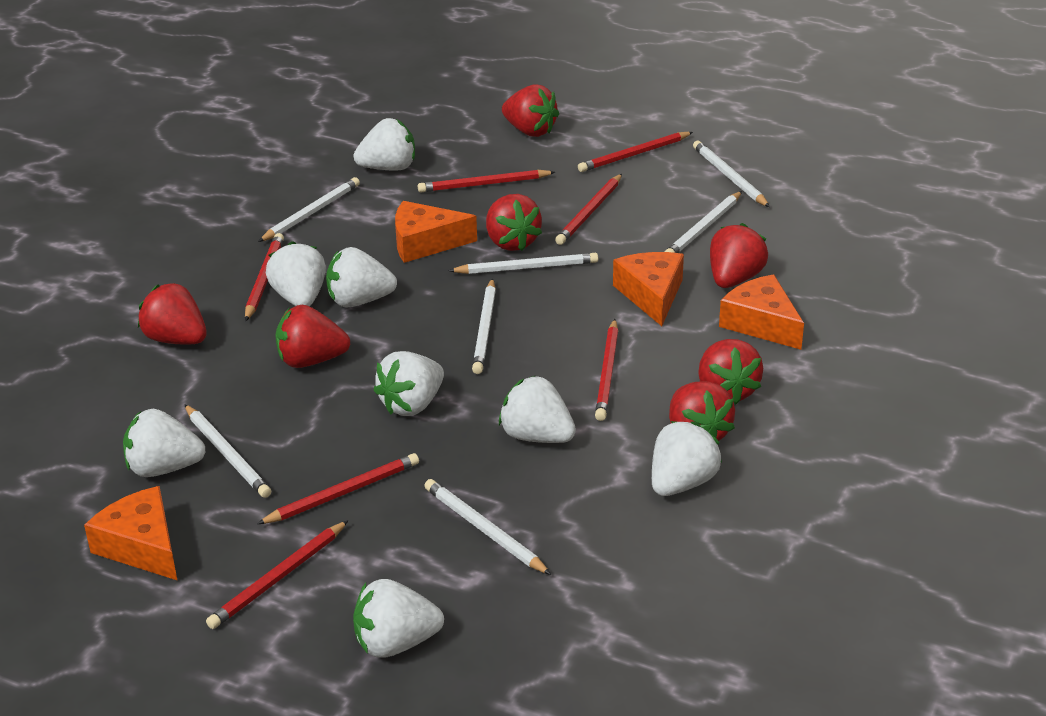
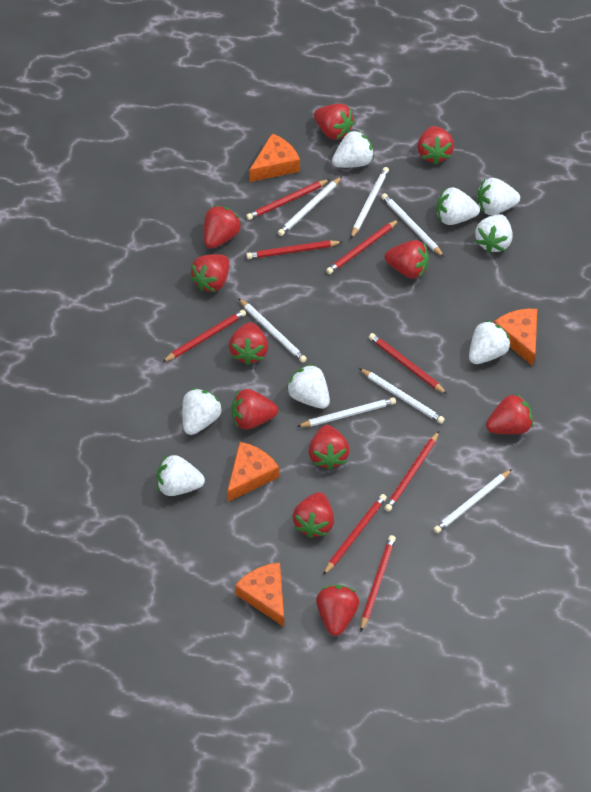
red pencil: [206,520,348,629] [245,233,284,321] [257,453,419,524] [418,170,555,193] [555,174,622,245] [578,132,693,172] [595,319,618,421] = 7 -> [162,309,246,362] [246,179,330,220] [246,240,342,259] [323,494,387,575] [326,219,399,274] [360,535,396,632] [369,333,447,394] [384,431,439,512] = 8
red strawberry: [138,283,207,344] [275,305,350,368] [486,194,542,251] [502,84,559,137] [669,381,735,441] [698,339,763,405] [710,223,768,288] = 7 -> [190,254,229,292] [204,205,241,249] [229,322,268,365] [231,389,278,429] [292,492,334,538] [308,425,350,470] [314,104,354,140] [316,585,359,636] [385,240,429,279] [417,126,454,165] [486,394,533,434] = 11

